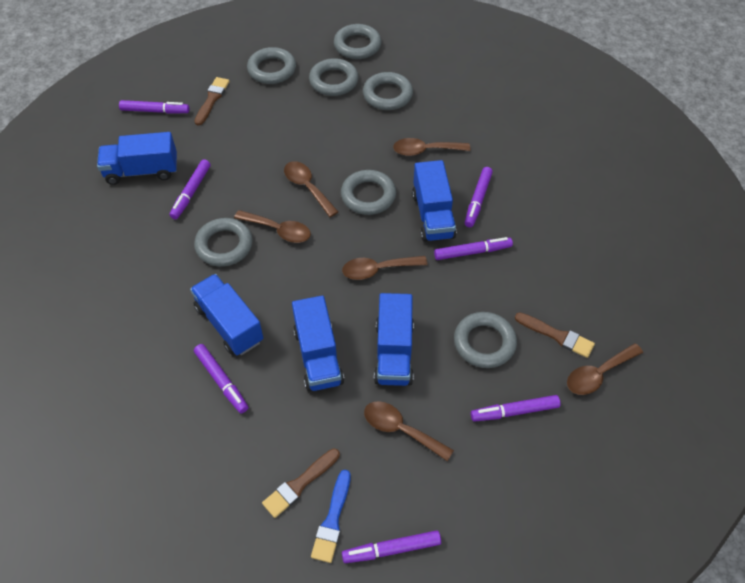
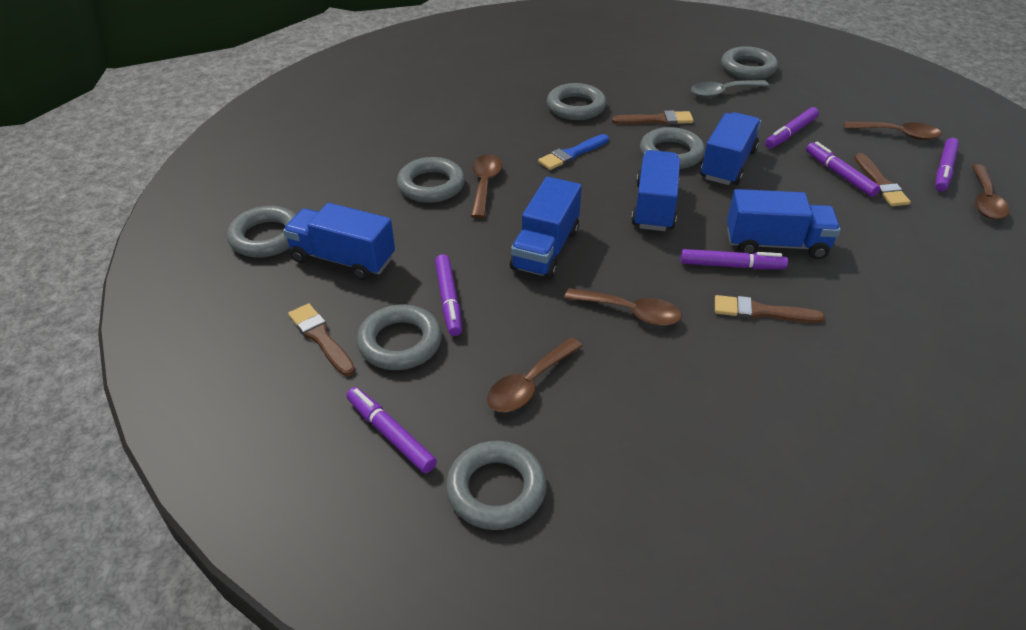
brown brush: [194,77,230,126] [262,448,340,518] [515,312,595,358] = 3 -> [288,303,355,376] [612,110,694,125] [715,295,825,323] [854,153,911,206] = 4
brown spoon: [234,210,311,243] [284,161,338,217] [342,256,427,280] [364,401,454,462] [393,138,470,156] [567,343,643,395] = 6 -> [471,154,502,218] [487,338,582,412] [564,288,682,326] [844,121,942,140] [972,164,1009,220] = 5
grey spoon: none = 0 -> [691,80,769,98] = 1
purple marker: [119,100,189,114] [170,159,210,219] [194,344,248,414] [342,530,441,563] [434,237,513,260] [465,167,493,227] [471,395,560,422] = 7 -> [347,387,437,473] [435,254,462,336] [681,249,788,269] [765,107,819,148] [806,142,880,197] [935,138,959,192] = 6

